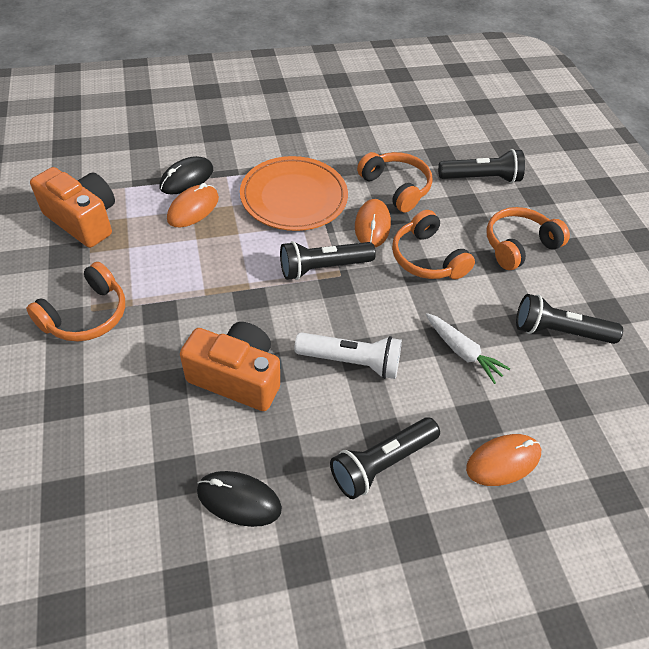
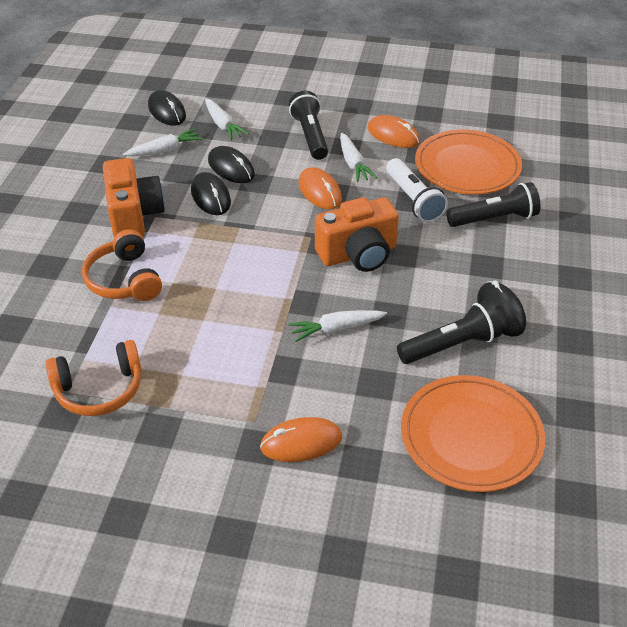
black flashlight: [280,241,376,280] [330,417,440,499] [438,149,525,183] [516,294,623,344] = 4 -> [289,91,328,160] [397,301,502,364] [446,182,540,227] = 3
black mouse: [159,156,213,195] [197,471,282,527] = 2 -> [148,90,186,126] [191,172,231,215] [208,146,255,183] [477,281,526,336] = 4
orange headphones: [26,262,125,342] [357,152,433,213] [392,210,475,279] [486,207,570,270] = 4 -> [46,340,141,416] [82,229,162,301] = 2
orange plate: [240,156,348,231] = 1 -> [401,375,545,492] [415,130,522,194] = 2
white carrot: [426,313,510,384] = 1 -> [123,128,203,156] [205,98,249,140] [288,310,387,342] [340,133,377,182] = 4

